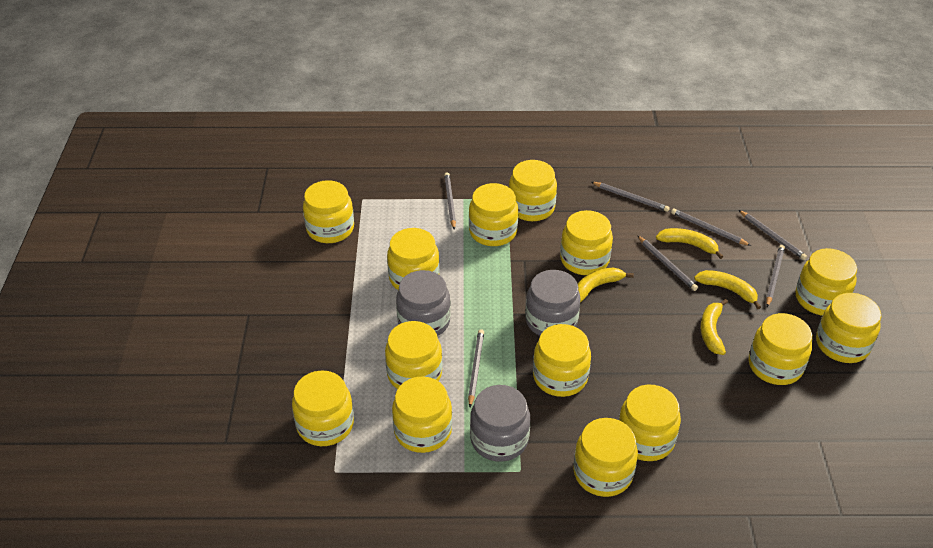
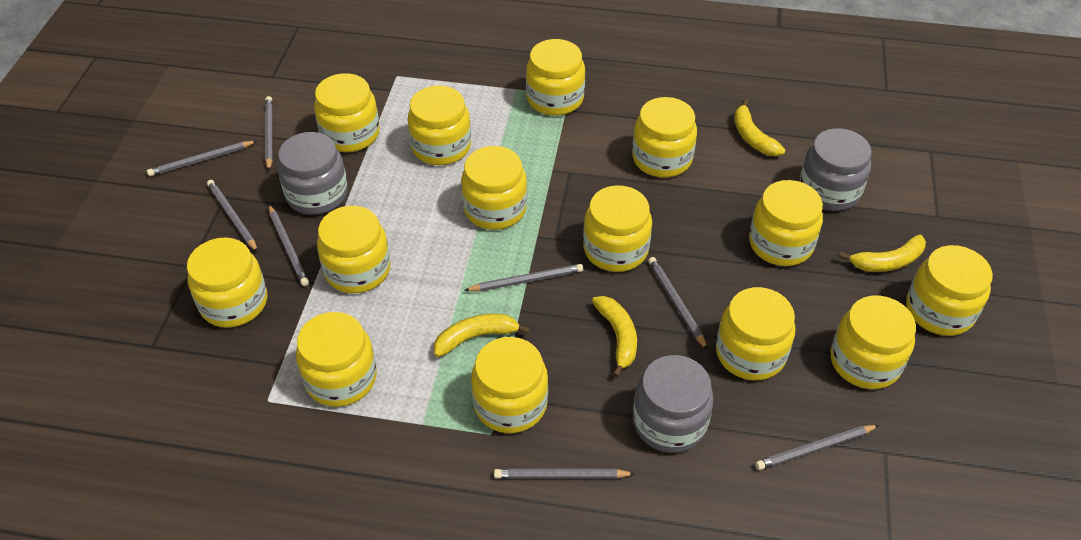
grey pencil: [444,172,456,229] [468,329,484,407] [592,182,670,212] [637,235,698,291] [671,208,751,246] [739,210,807,260] [766,245,785,307] = 7 -> [147,141,257,176] [207,180,258,252] [265,96,273,171] [269,205,309,286] [464,264,583,291] [494,469,635,479] [648,257,708,350] [755,425,879,470] = 8

